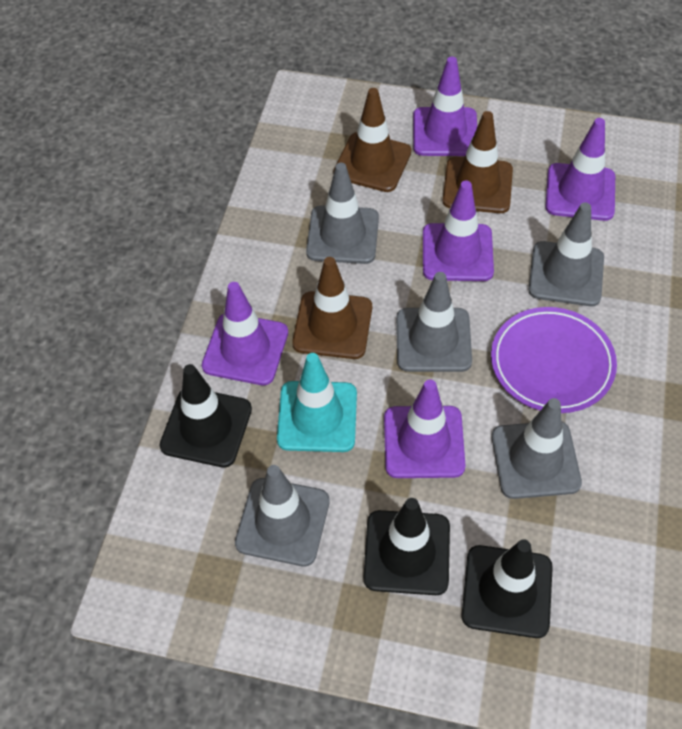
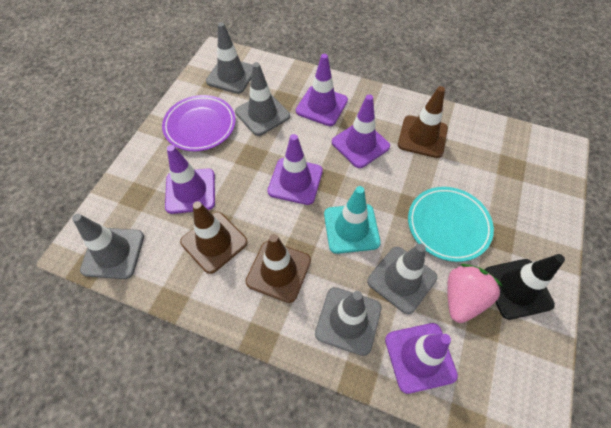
black traffic cone: [159,364,252,468] [363,498,450,595] [462,539,553,638] = 3 -> [485,254,565,320] = 1
pink strawberry: none = 0 -> [447,264,503,323] = 1
turquoise plate: none = 0 -> [408,187,494,262] = 1

